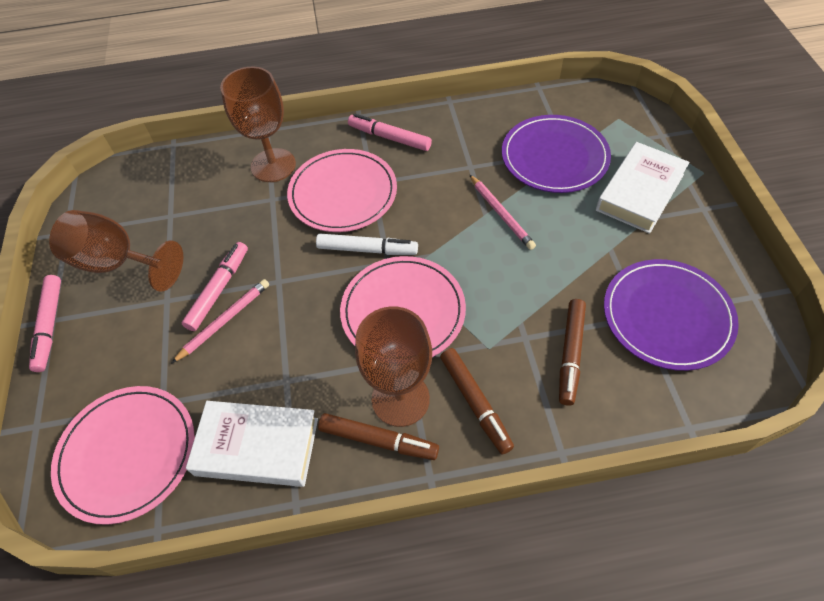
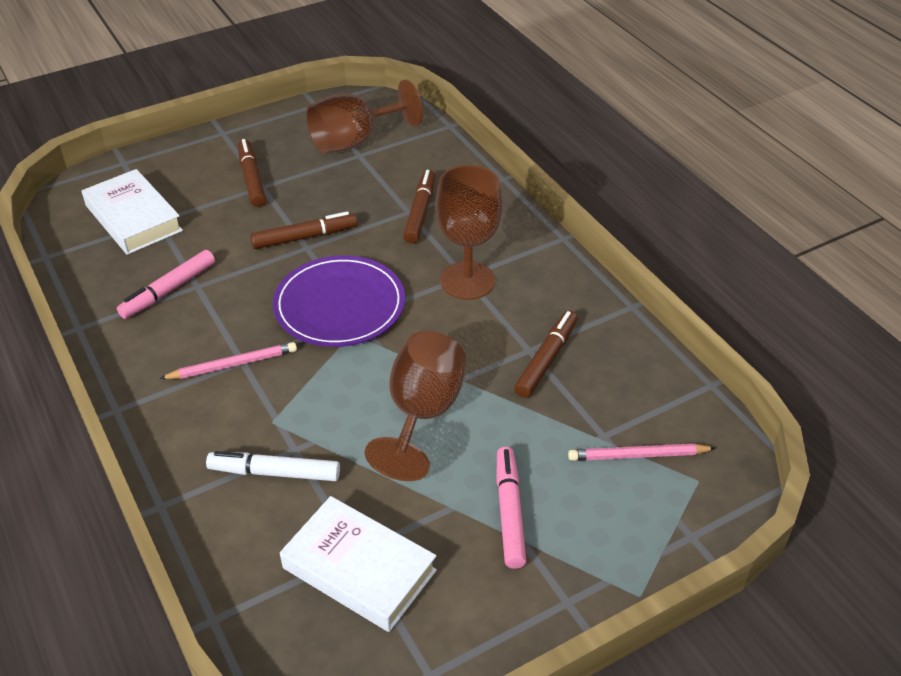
brown marker: [318,413,439,460] [440,348,514,454] [559,299,586,406] = 3 -> [238,139,266,207] [250,211,357,249] [403,170,435,243] [514,310,578,398] = 4
pink marker: [29,275,61,372] [182,242,248,331] [348,114,432,151] = 3 -> [117,250,215,319] [497,447,526,569] = 2
pink plate: [51,386,195,525] [287,149,397,232] [340,256,466,357] = 3 -> none = 0
purple plate: [502,115,611,193] [604,259,739,371] = 2 -> [273,255,405,347] = 1

